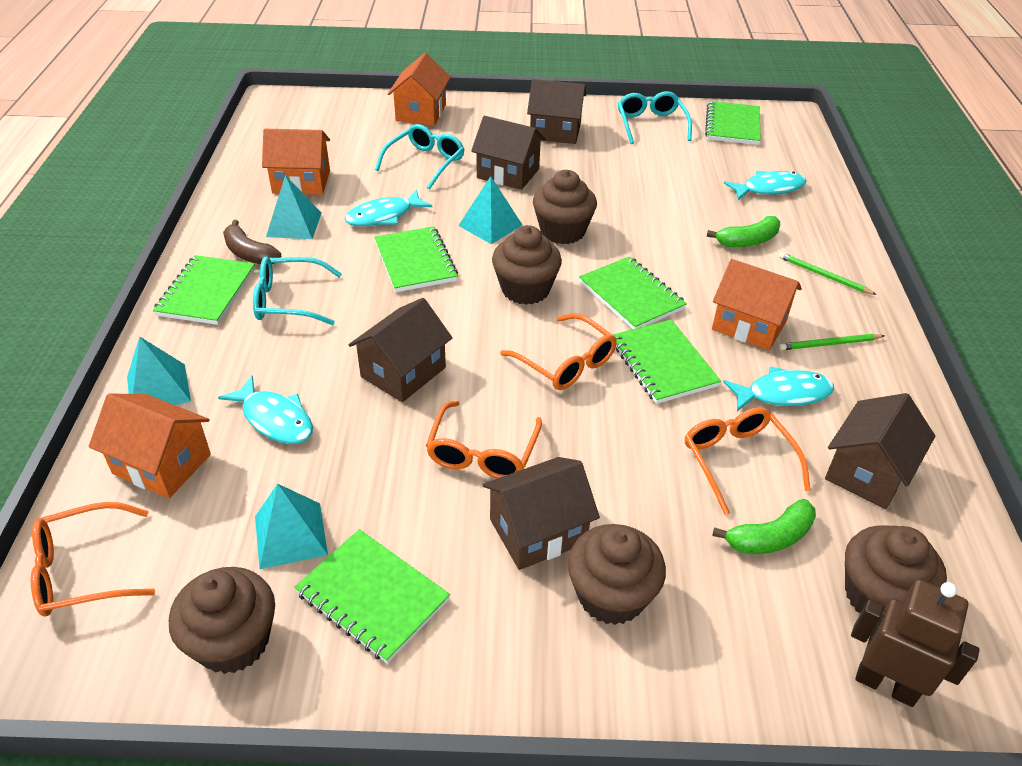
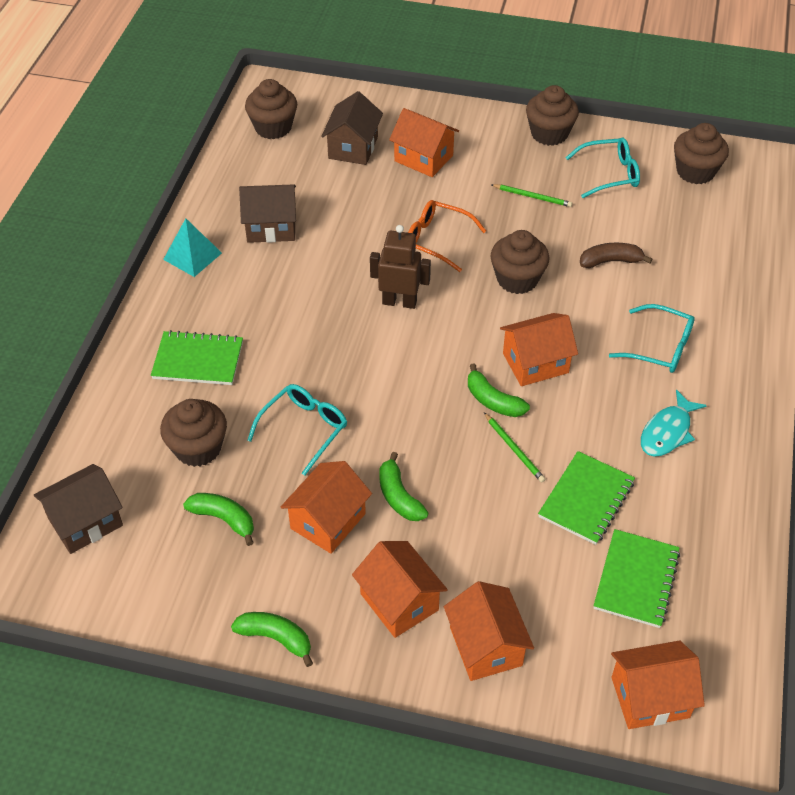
brown house: [348,298,452,402] [471,116,545,190] [483,457,600,570] [527,79,586,144] [825,393,935,509] = 5 -> [34,464,123,554] [239,184,296,243] [321,91,383,165] = 3
green banana: [707,216,780,247] [712,499,816,554] = 2 -> [183,493,254,546] [231,612,313,667] [379,452,428,521] [468,364,530,417] = 4
green notebook: [153,255,255,325] [294,529,450,663] [374,226,458,292] [579,256,687,329] [613,319,721,404] [705,101,761,145] = 6 -> [151,330,243,385] [538,451,635,545] [593,529,680,628] = 3
orange glasses: [31,502,155,616] [426,400,542,478] [500,313,617,390] [685,407,811,515] = 4 -> [408,200,486,272] = 1
orange house: [89,394,211,498] [262,129,330,195] [388,53,451,126] [712,259,802,351] = 4 -> [281,461,372,554] [352,541,448,638] [389,108,459,177] [444,581,534,681] [500,313,578,386] [611,641,705,729] = 6
turquoise fish: [218,376,313,444] [345,190,432,227] [723,366,834,411] [724,171,807,200] = 4 -> [641,390,707,457] = 1
turquoise pyramid: [127,337,191,405] [255,484,328,569] [266,175,322,239] [458,176,522,244] = 4 -> [163,218,222,277] = 1

